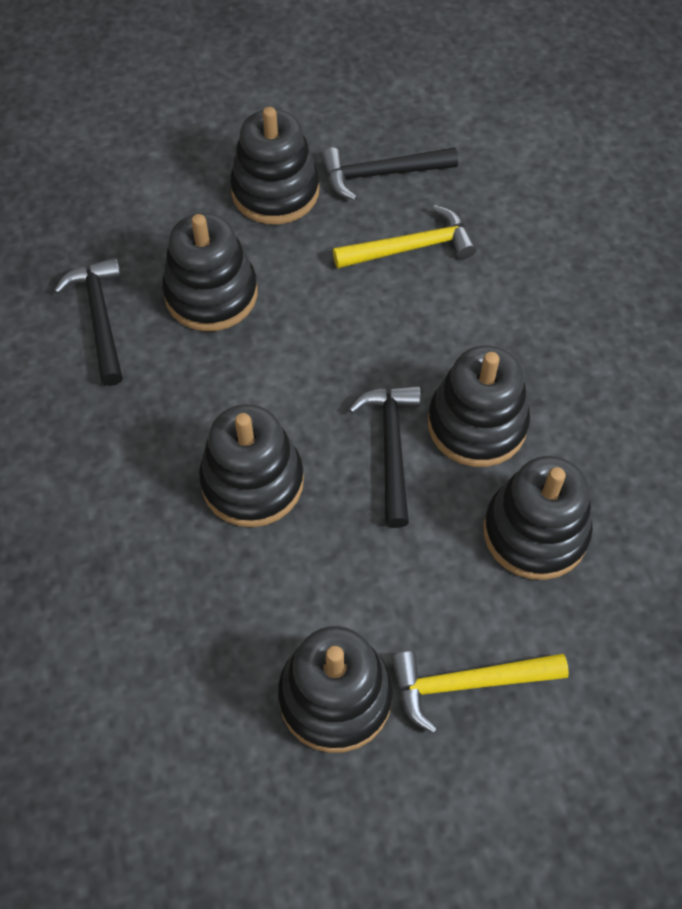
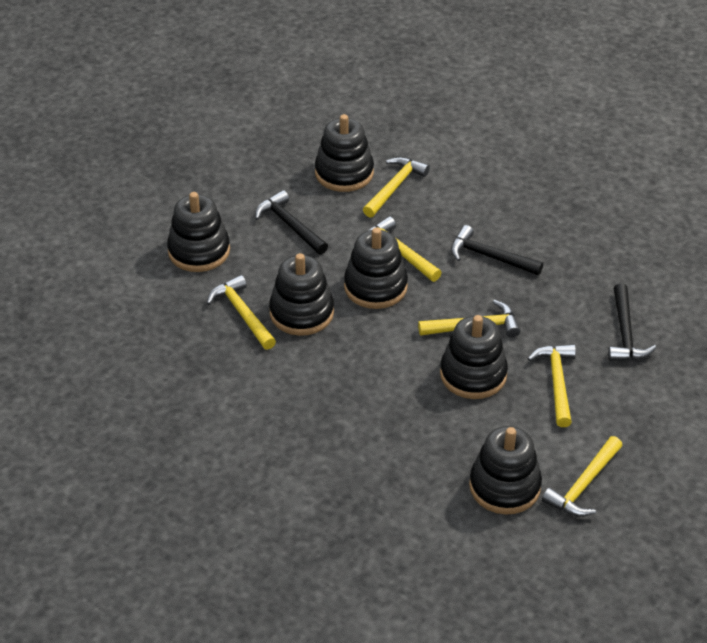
yellow hammer: [333,205,476,268] [391,651,569,733] = 2 -> [207,275,276,350] [363,157,430,218] [370,216,442,282] [418,300,520,337] [528,344,576,427] [542,436,623,517] = 6

